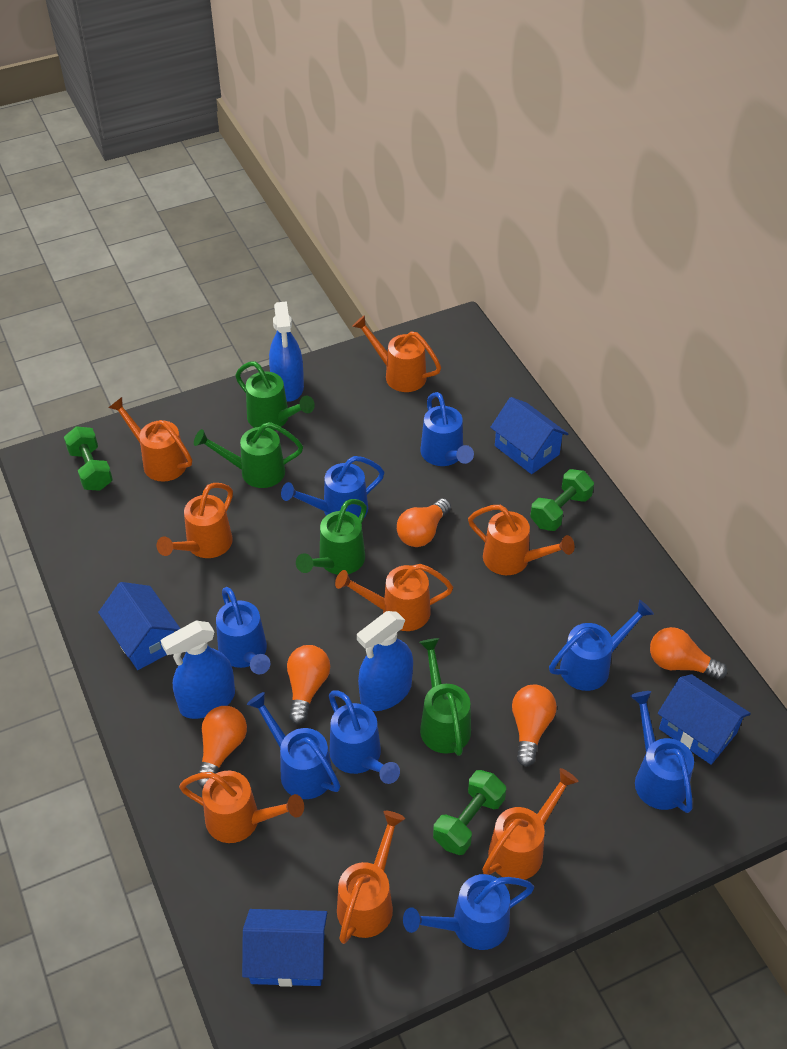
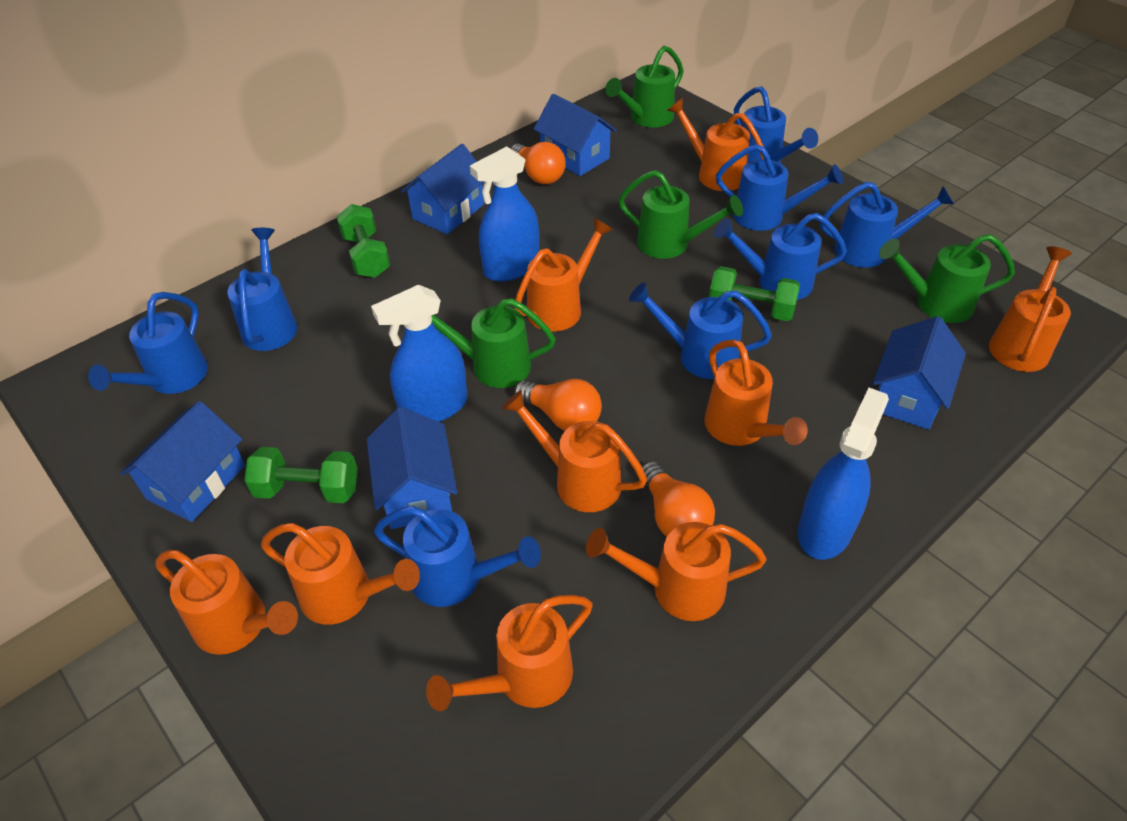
blue house: [98,582,181,670] [242,909,327,987] [490,397,568,474] [658,674,751,765] = 4 -> [120,401,245,522] [367,407,457,529] [400,144,485,235] [534,94,617,176] [872,316,966,430] = 5
orange light bulb: [197,706,247,788] [287,645,330,725] [397,498,451,547] [512,685,557,767] [650,627,727,680] = 5 -> [510,142,566,184] [514,379,602,431] [642,461,715,537] = 3
orange watering can: [108,397,192,482] [157,483,233,558] [179,771,304,843] [335,564,453,631] [337,811,405,944] [352,315,441,392] [468,505,575,575] [482,768,578,880] = 8 -> [155,550,298,655] [261,523,420,625] [426,595,593,711] [502,390,647,512] [514,218,613,332] [586,522,766,621] [667,98,764,191] [704,339,808,446] [989,246,1072,372] = 9

